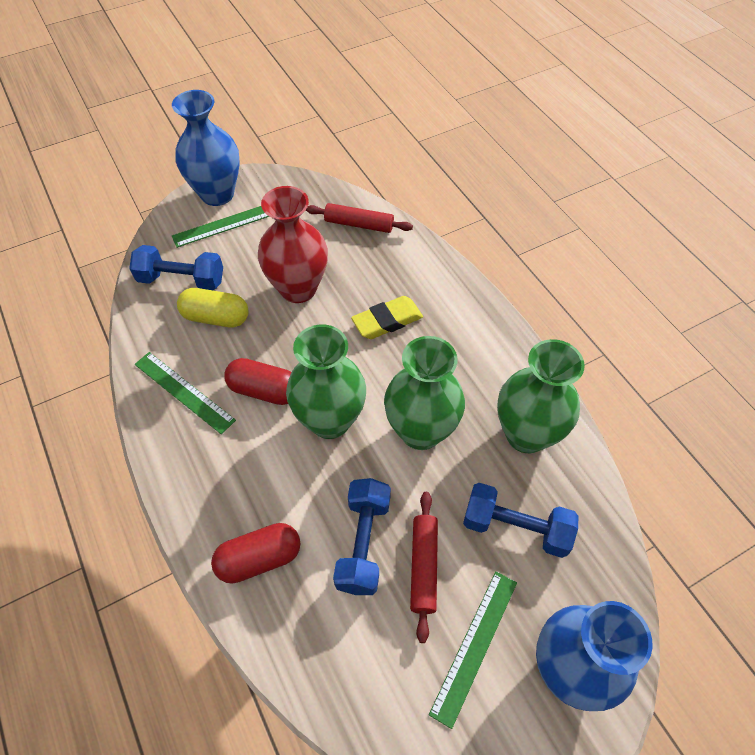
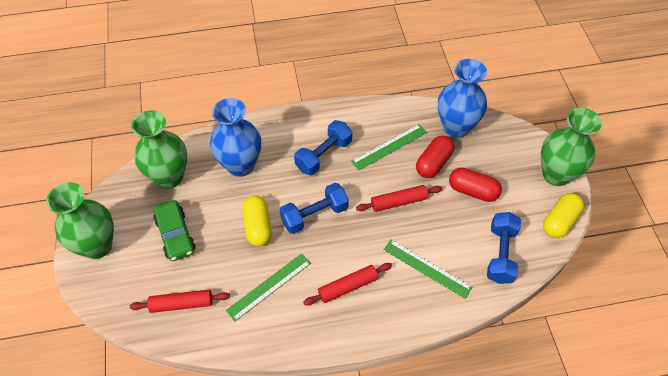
green car: none = 0 -> [153,200,196,261] = 1
red rolling pin: [306,203,413,233] [410,492,438,643] = 2 -> [130,290,230,313] [303,263,392,305] [356,185,442,212] = 3
red vase: [258,186,328,303] = 1 -> none = 0
yellow capsule: [177,288,249,328] = 1 -> [242,195,272,246] [543,193,584,238] = 2
yellow eraser: [351,296,423,339] = 1 -> none = 0

